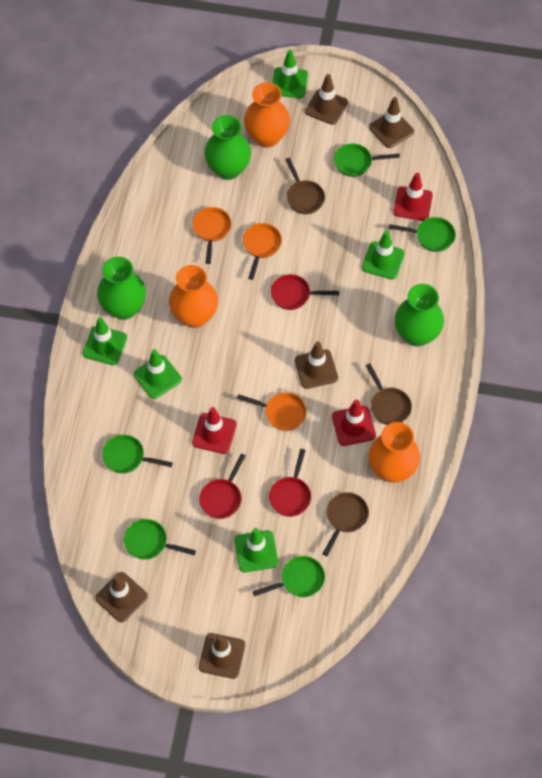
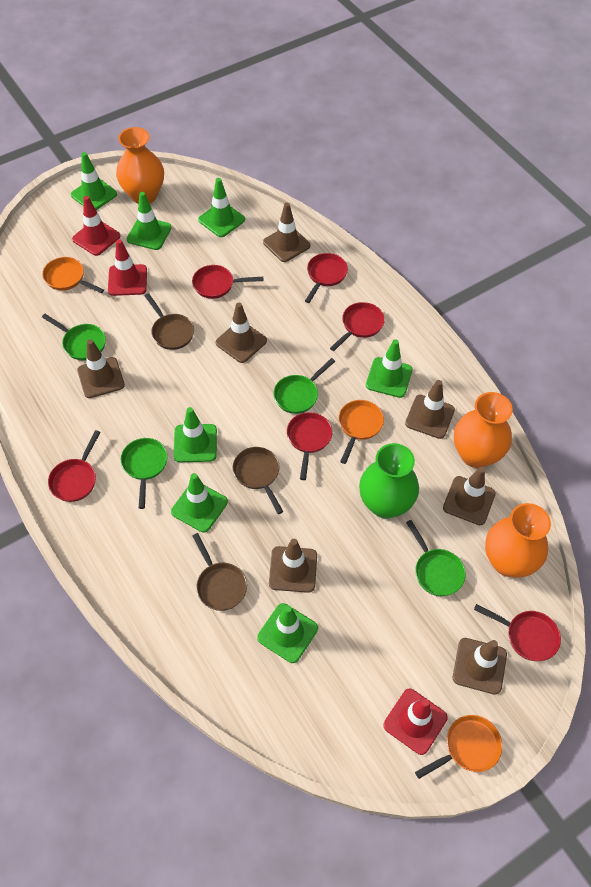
brown traffic cone: [95,572,148,622] [199,633,245,679] [295,341,338,389] [305,74,348,125] [369,97,414,148] = 5 -> [77,339,125,398] [216,303,267,363] [263,203,310,262] [269,539,317,593] [405,380,455,439] [443,467,496,525] [453,638,507,695] = 7
green pan: [102,435,173,474] [124,519,196,560] [253,556,325,597] [334,143,400,177] [388,217,456,252] = 5 -> [42,314,106,360] [121,438,168,509] [274,358,335,414] [406,520,466,596] = 4
green traffic cone: [83,317,127,365] [134,349,182,399] [234,528,278,573] [272,50,308,98] [362,230,405,280] = 5 -> [71,152,117,210] [127,192,172,250] [171,473,228,533] [173,407,217,462] [198,178,245,237] [257,603,318,663] [366,339,413,398] = 7
green vase: [97,257,146,320] [204,115,251,180] [395,284,444,346] = 3 -> [359,443,419,519] = 1
red pan: [199,454,246,519] [269,449,311,517] [271,274,339,310] = 3 -> [48,430,101,502] [192,265,263,299] [287,412,332,480] [305,253,348,303] [330,302,385,351] [474,604,561,661] = 6

